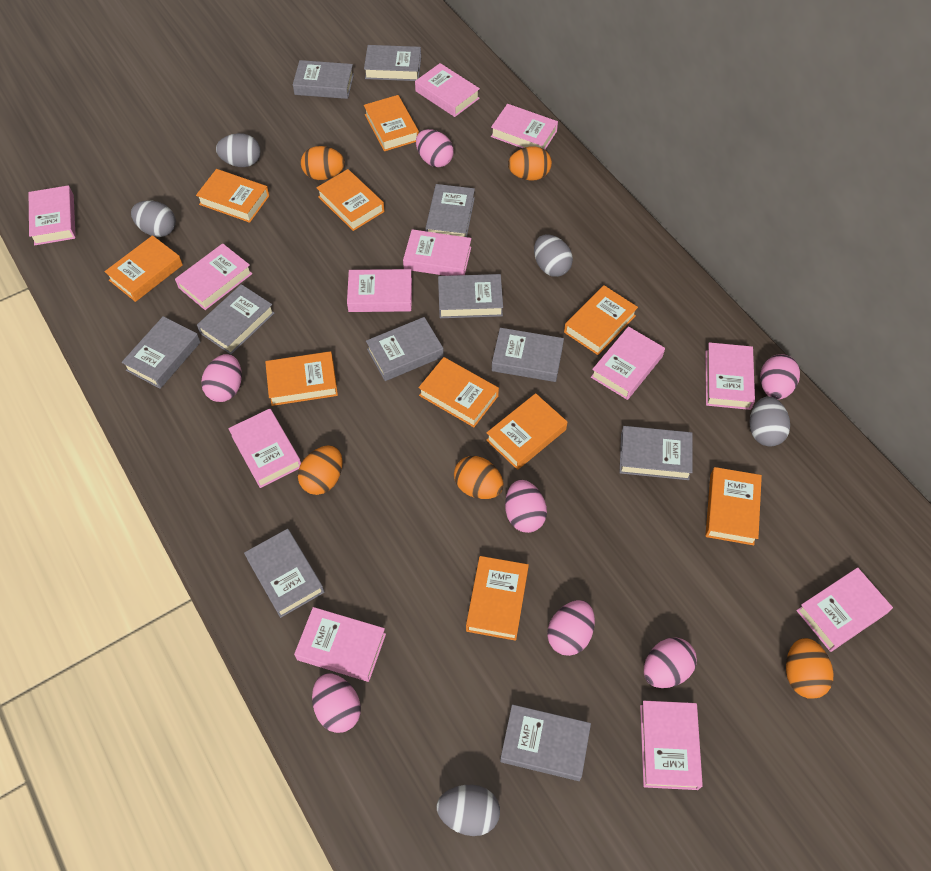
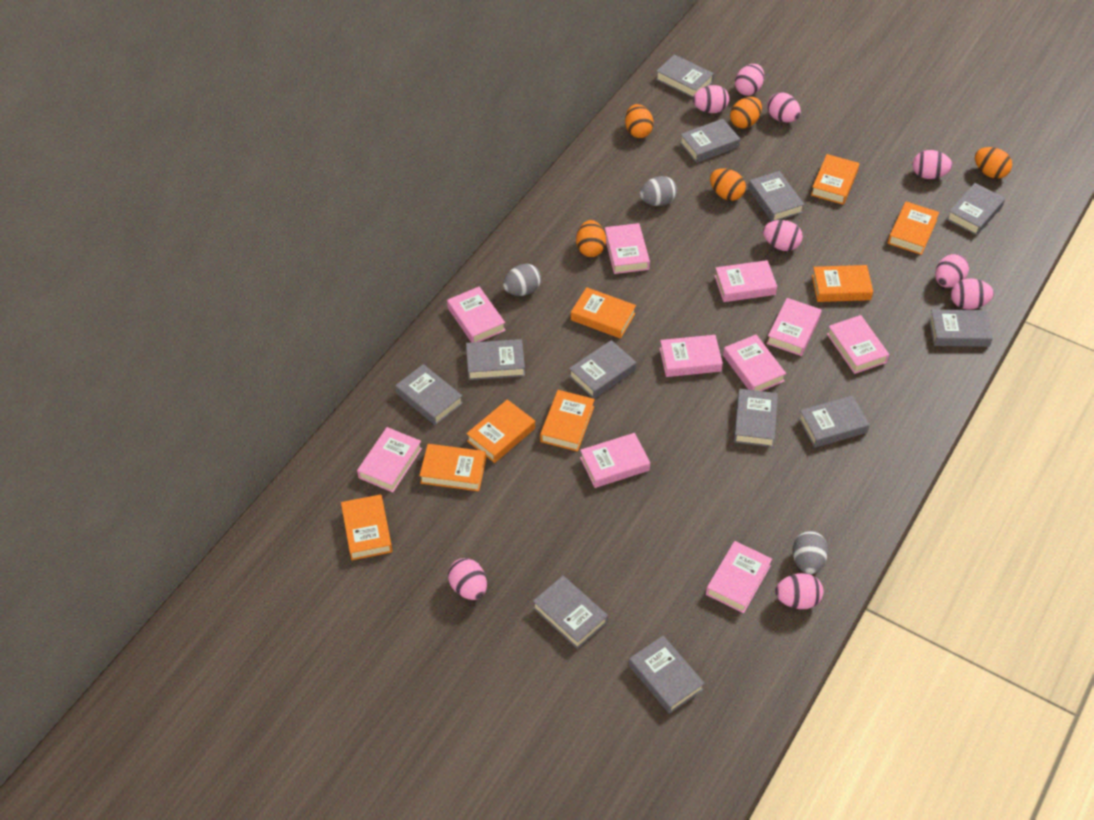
grey book: [122,316,200,389] [197,284,274,354] [244,529,325,618] [293,60,354,99] [364,45,421,81] [366,317,444,381] [425,184,475,237] [438,274,503,318] [492,328,564,382] [500,704,591,781] [619,426,693,480] = 11 -> [395,364,463,425] [466,339,525,380] [533,576,608,649] [569,340,636,399] [629,636,705,714] [656,54,714,98] [680,119,740,163] [734,389,778,447] [748,171,804,222] [798,395,870,448] [929,309,993,347] [946,183,1005,235] = 12
grey egg: [131,201,176,237] [216,133,261,167] [437,785,500,836] [534,234,573,277] [750,396,790,447] = 5 -> [503,264,541,296] [640,176,677,206] [792,531,828,574] = 3
orange book: [104,235,183,302] [196,169,269,223] [265,351,338,406] [316,169,385,231] [364,95,419,151] [418,357,499,427] [466,556,529,641] [486,393,568,470] [564,285,638,355] [705,467,762,545] = 10 -> [341,494,392,560] [419,444,486,491] [466,399,535,463] [540,390,595,452] [571,287,636,339] [811,154,859,205] [812,265,873,302] [888,201,939,255] = 8
pink book: [29,185,76,245] [175,243,252,310] [228,408,301,488] [294,607,386,682] [347,269,412,312] [403,229,471,276] [415,63,480,117] [491,104,558,150] [591,326,665,400] [640,701,703,790] [706,342,755,410] [796,567,893,652] = 12 -> [357,427,422,492] [447,286,506,342] [580,433,650,488] [605,223,650,274] [660,335,723,377] [706,541,772,613] [714,260,777,302] [723,335,786,391] [767,298,822,356] [827,315,889,374] = 10
pink egg: [201,354,242,402] [312,673,361,733] [416,129,454,167] [505,480,547,533] [547,600,595,656] [644,637,697,688] [760,354,800,400] = 7 -> [448,558,487,600] [693,85,729,113] [735,64,764,96] [763,220,803,251] [767,92,801,123] [775,573,824,609] [913,150,952,179] [935,254,969,288] [951,278,994,310] = 9

